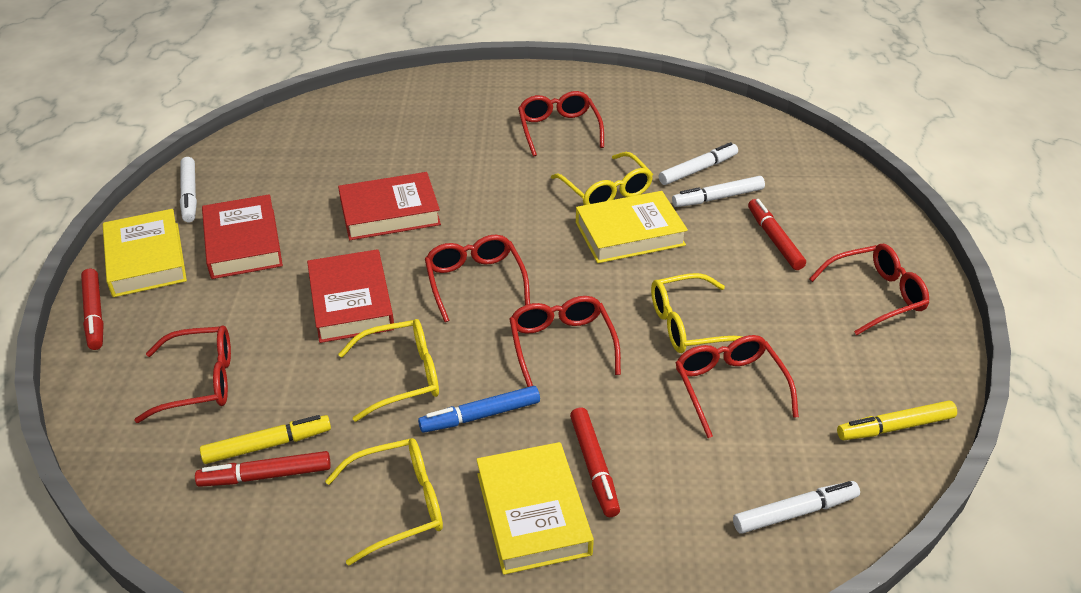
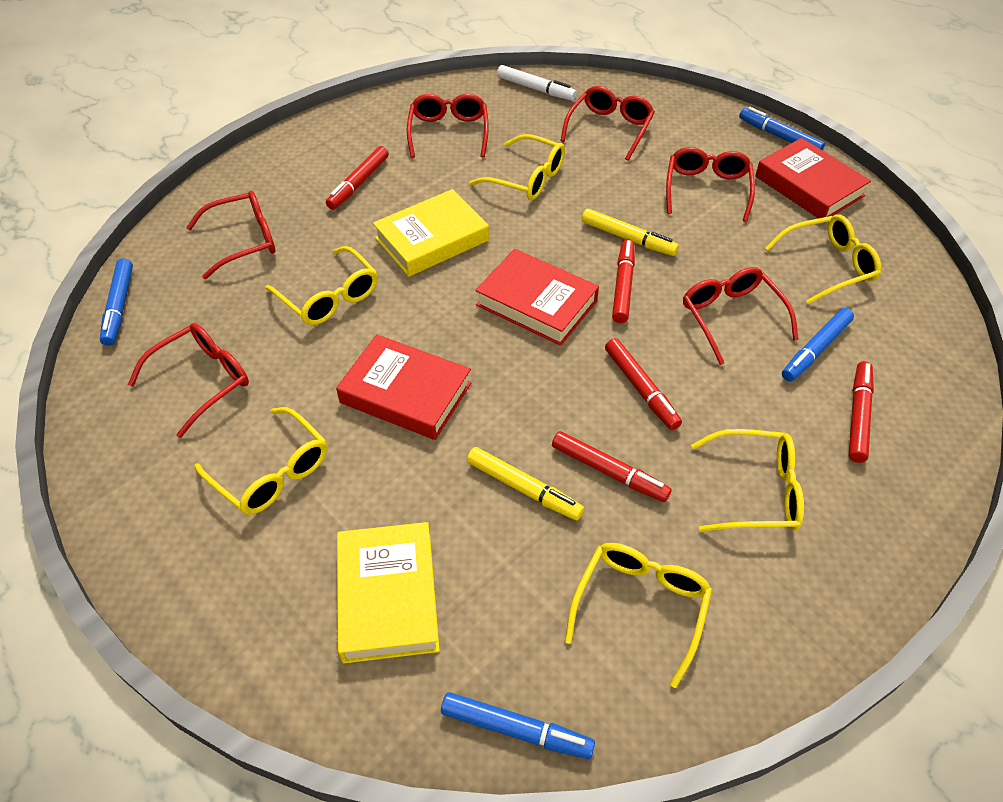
blue marker: [418,386,540,433] = 1 -> [100,258,133,346] [441,692,595,759] [739,107,825,151] [782,308,854,382] = 4
red marker: [81,269,104,350] [195,451,331,487] [570,407,620,517] [748,199,806,270] = 4 -> [326,146,389,210] [552,431,672,502] [605,338,682,430] [612,240,635,323] [849,361,874,463] = 5
white marker: [180,157,197,222] [659,142,738,185] [672,176,765,207] [733,481,860,534] = 4 -> [497,65,577,101] = 1
yellow book: [103,209,187,297] [476,442,594,575] [576,191,688,263] = 3 -> [337,522,440,663] [373,189,489,277] = 2
yellow glasses: [325,438,443,566] [338,319,439,422] [551,152,653,205] [651,273,742,353] = 4 -> [195,407,327,515] [266,246,378,325] [469,134,565,200] [565,543,712,688] [691,429,804,532] [765,214,881,304] = 6

